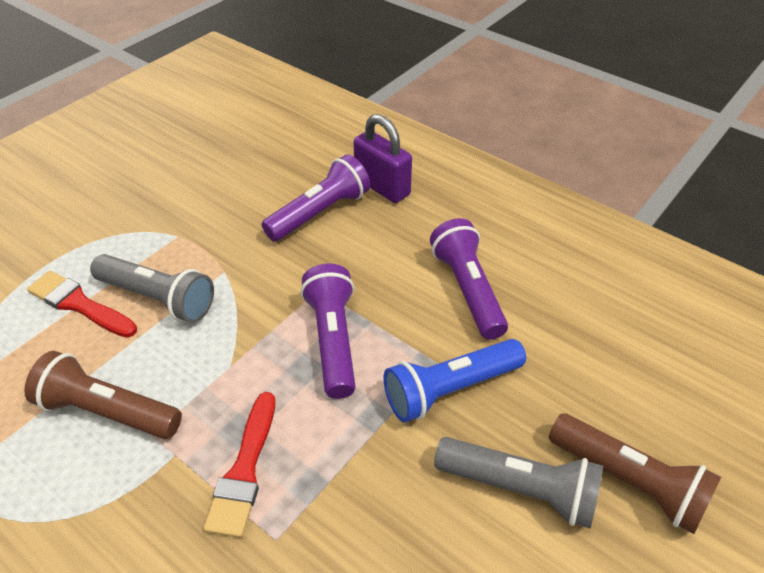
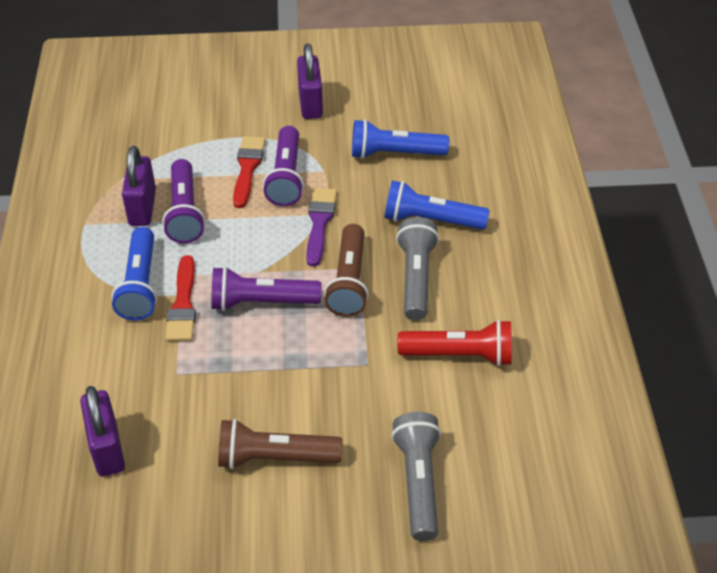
blue flashlight: [383,339,526,423] = 1 -> [111,227,157,321] [352,119,449,159] [384,180,490,230] = 3
purple brush: none = 0 -> [306,188,337,267] = 1
purple padlock: [353,114,412,203] = 1 -> [80,386,125,477] [122,146,156,226] [297,43,323,119] = 3
red flashlight: none = 0 -> [398,319,512,366] = 1

